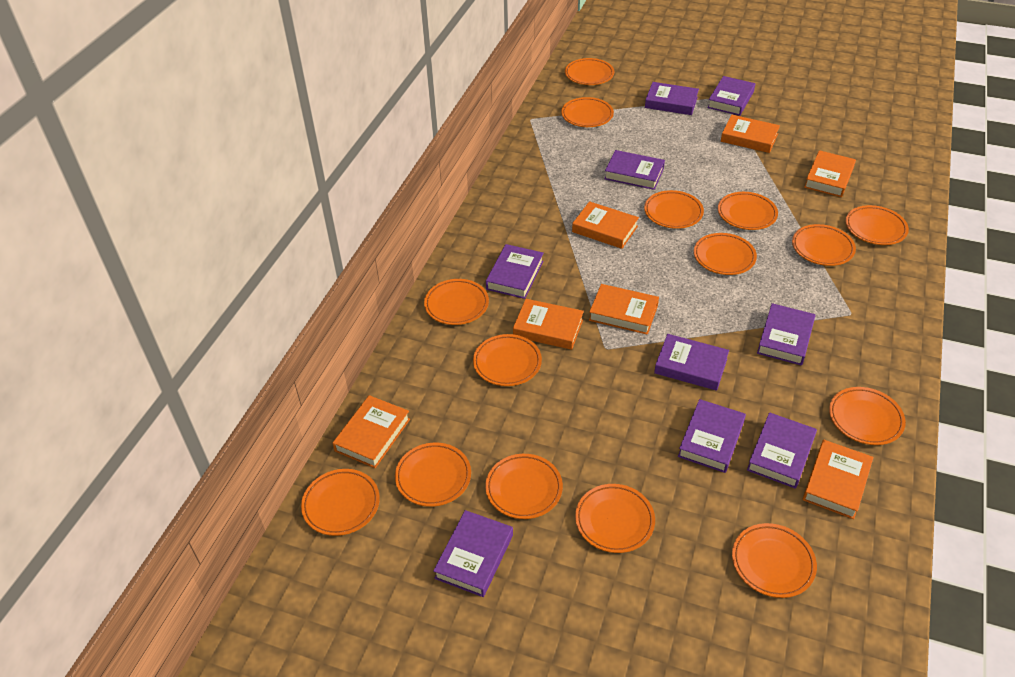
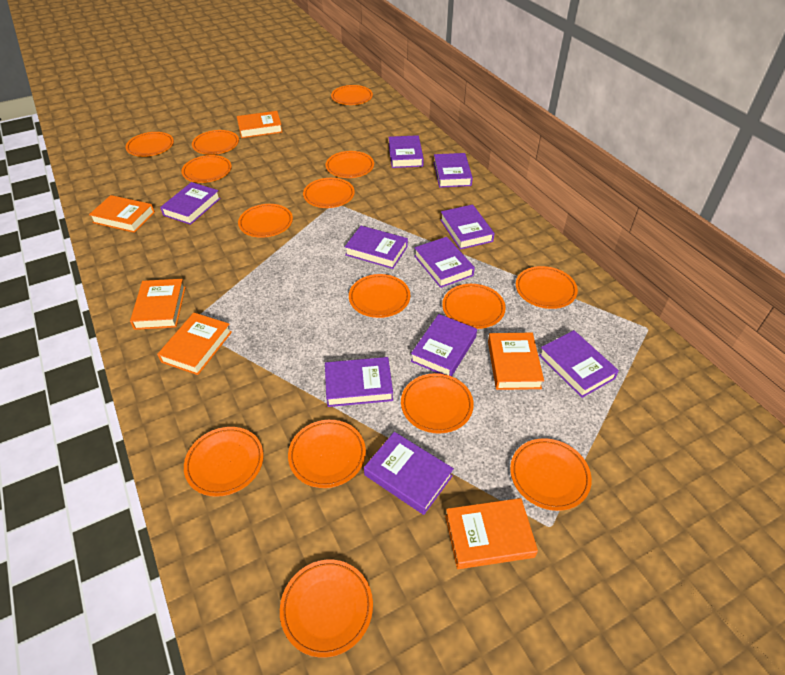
orange book: [333,395,410,468] [513,299,584,350] [572,201,639,249] [589,284,659,335] [721,115,780,153] [803,440,873,519] [804,150,856,197] = 7 -> [89,195,155,233] [130,279,186,330] [157,313,232,375] [237,111,282,138] [445,498,538,569] [488,333,544,390] = 6
purple book: [433,510,513,597] [486,244,544,299] [604,150,665,190] [645,82,699,115] [654,334,729,391] [678,399,746,473] [707,76,755,116] [747,412,817,489] [757,303,815,366] = 9 -> [160,182,221,225] [325,357,393,407] [345,226,408,269] [364,432,454,515] [388,135,424,168] [411,314,477,376] [414,237,475,288] [434,153,473,188] [440,204,495,250] [539,330,619,398] = 10

